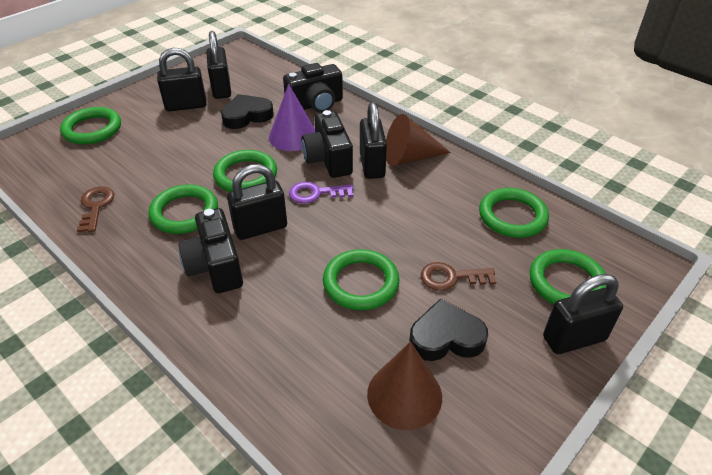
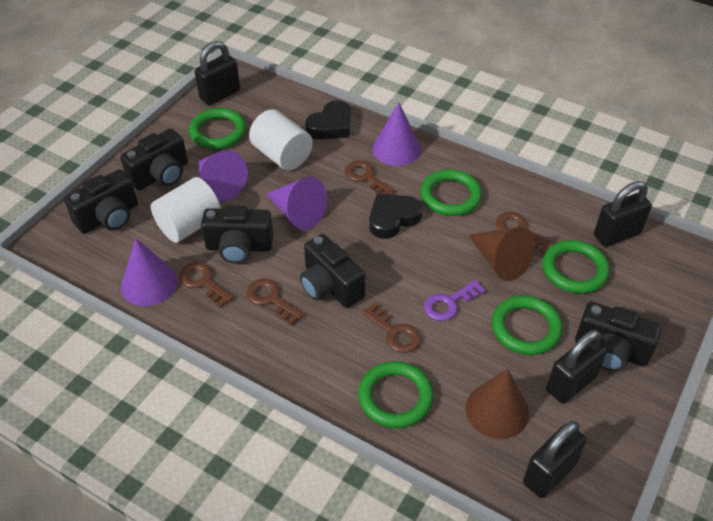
black camera: [178,208,243,293] [283,63,343,113] [302,110,353,178] = 3 -> [64,169,138,234] [120,128,188,190] [201,205,273,264] [300,234,365,308] [575,302,661,371] = 5
black padlock: [157,48,207,112] [206,31,231,99] [227,164,287,240] [360,102,387,179] [543,274,623,354] = 5 -> [195,41,240,105] [523,421,587,498] [546,330,607,404] [594,181,652,247] = 4
brown key: [77,186,114,232] [421,262,496,291] = 2 -> [179,262,234,308] [246,279,304,325] [345,161,395,195] [362,302,421,353] [496,212,554,254] = 5
green ring: [60,107,121,144] [148,184,218,234] [213,150,277,192] [323,249,399,310] [479,188,549,238] [530,249,607,304] = 6 -> [189,108,246,149] [358,361,433,428] [420,169,482,216] [492,295,563,355] [542,240,610,294] = 5
purple cone: [269,84,315,151] = 1 -> [121,238,178,306] [199,150,248,201] [266,177,327,230] [372,103,421,166] = 4
white cylinder: none = 0 -> [151,177,221,243] [249,109,313,170] = 2

